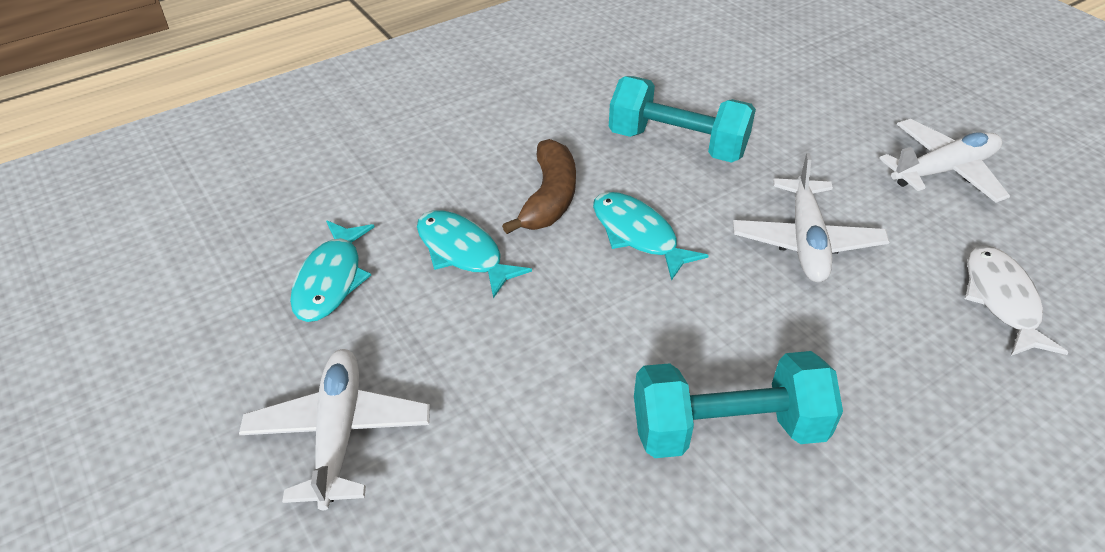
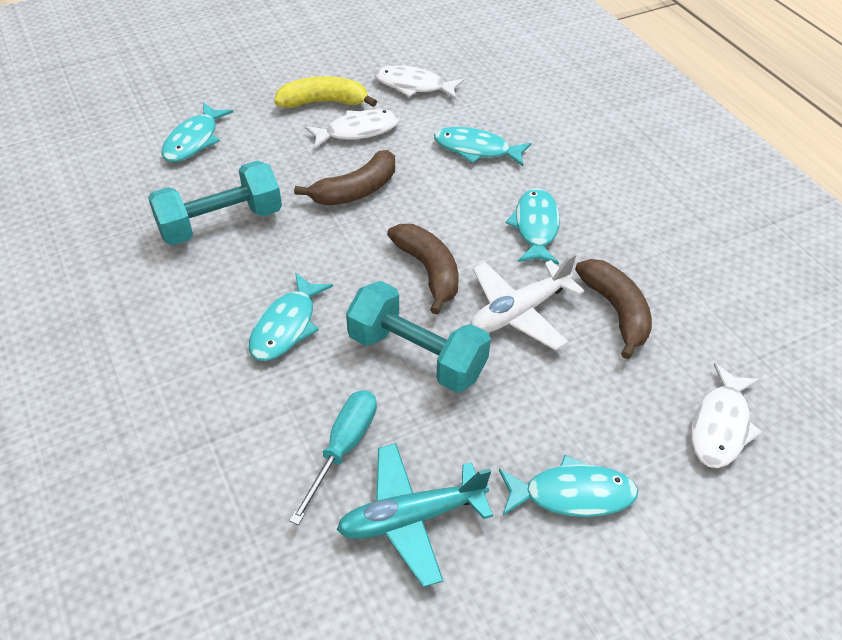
brown banana: [502,139,576,234] = 1 -> [294,150,395,205] [387,224,458,314] [575,259,652,359] = 3
turquoise fish: [290,221,375,322] [417,210,532,298] [593,192,709,281] = 3 -> [161,103,233,162] [249,273,333,361] [434,127,531,166] [499,455,638,517] [506,188,560,265] = 5
turquoise plane: none = 0 -> [337,443,493,587] = 1
turquoise screwdriver: none = 0 -> [289,390,377,525] = 1
white fish: [965,245,1069,356] = 1 -> [305,109,400,149] [374,66,464,99] [691,363,762,468] = 3
white plane: [239,349,430,510] [733,153,889,282] [879,119,1010,203] = 3 -> [470,254,584,350] = 1
yellow banana: none = 0 -> [274,76,377,108] = 1

